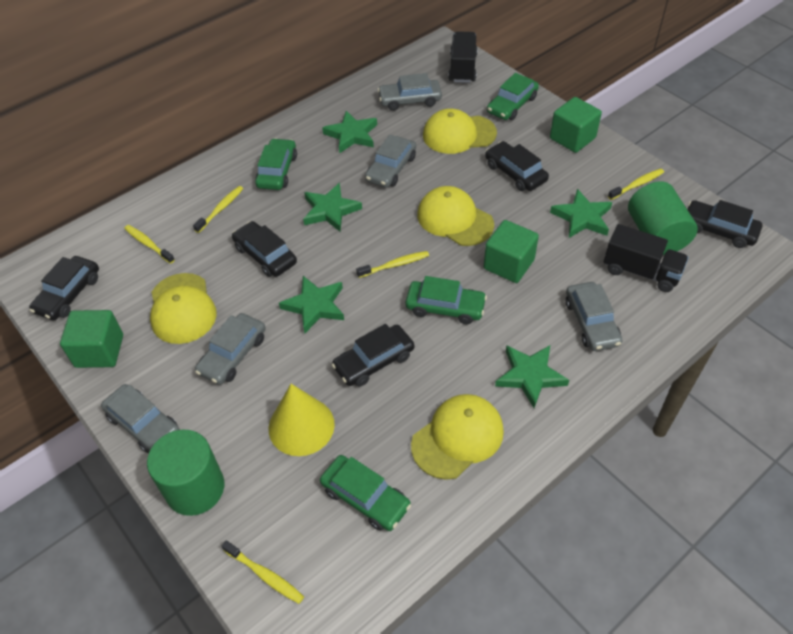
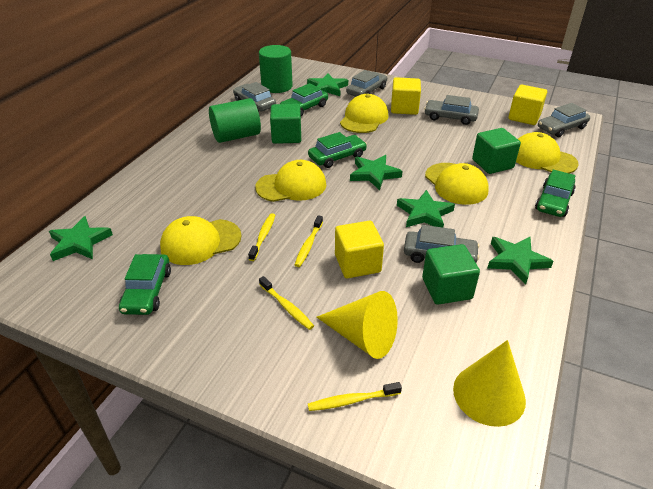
black car: [29,256,99,320] [232,221,297,277] [332,324,414,387] [485,141,549,191] [687,200,762,248] = 5 -> none = 0
black truck: [448,31,478,83] [604,224,689,292] = 2 -> none = 0
yellow cap: [150,273,216,344] [411,394,504,480] [417,186,494,246] [423,109,497,154] = 4 -> [160,216,242,265] [255,160,326,202] [340,94,389,133] [425,163,489,205] [516,132,579,174] = 5
yellow cone: [269,384,335,456] = 1 -> [317,291,398,359] [453,340,526,427] = 2
yellow cube: none = 0 -> [335,221,384,278] [391,77,421,115] [508,85,547,125] = 3
yellow toothbrush: [124,225,175,264] [193,186,243,233] [221,540,304,604] [356,251,429,278] [608,169,664,200] = 5 -> [248,213,275,261] [259,276,314,330] [295,215,323,267] [308,382,402,411] = 4

